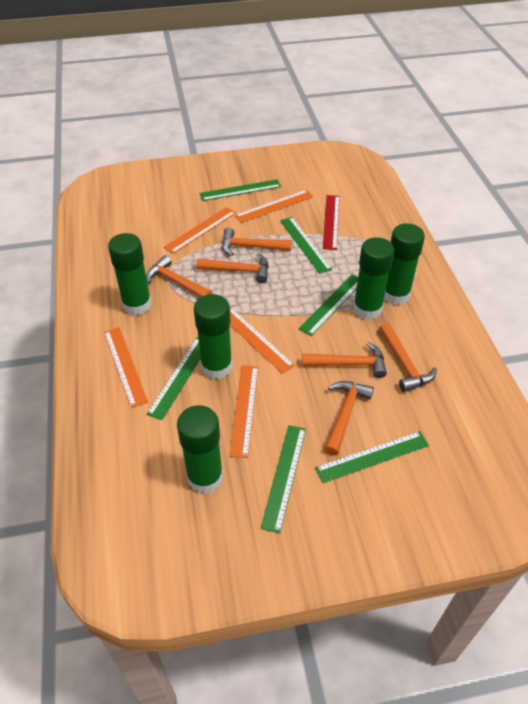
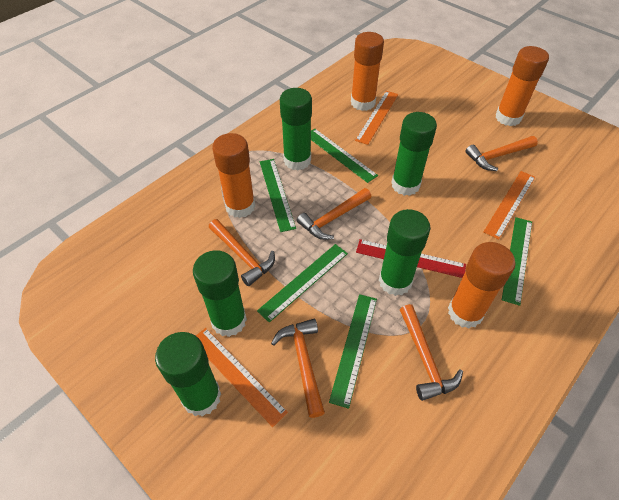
green ruler: [147,337,201,420] [200,179,281,201] [261,425,306,533] [280,217,332,274] [298,274,358,336] [315,431,429,483] = 6 -> [257,244,348,323] [260,159,296,232] [311,129,378,183] [329,294,377,409] [502,217,532,306] = 5
orange glue stick: none = 0 -> [212,133,255,218] [351,32,384,111] [448,242,515,328] [495,46,549,126] = 4
orange hammer: [146,255,213,298] [196,254,269,283] [222,228,292,256] [302,342,387,378] [325,381,374,456] [379,323,437,392] = 6 -> [209,219,275,286] [271,319,325,418] [297,188,371,240] [400,304,463,401] [465,136,538,171] = 5
orange ruler: [104,327,148,408] [164,207,236,254] [229,365,258,458] [230,307,295,374] [235,190,313,223] = 5 -> [196,328,288,427] [355,91,398,145] [483,171,535,239] = 3

